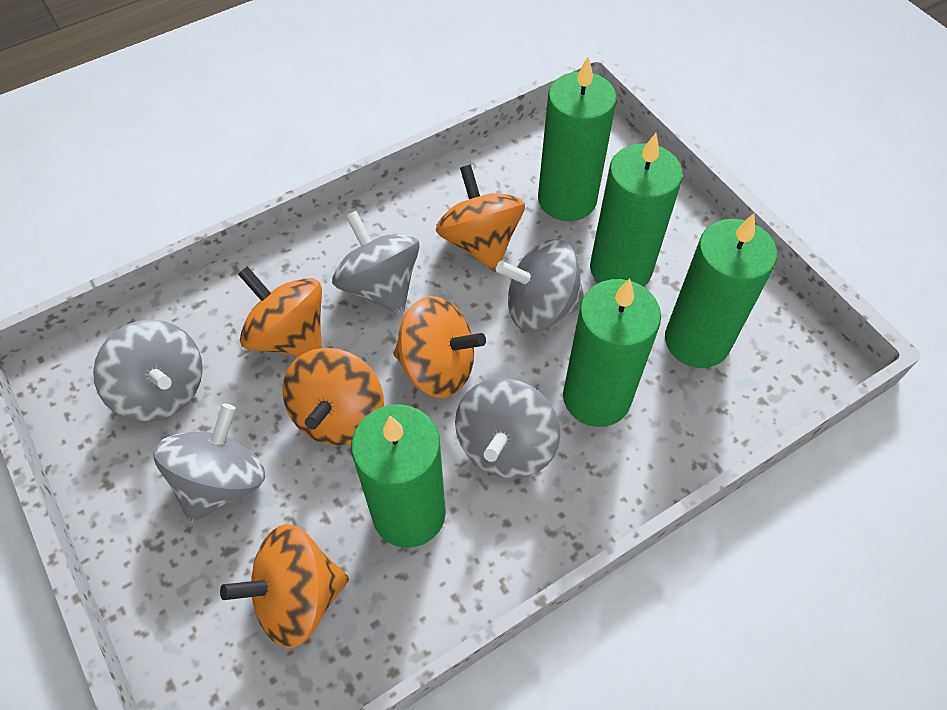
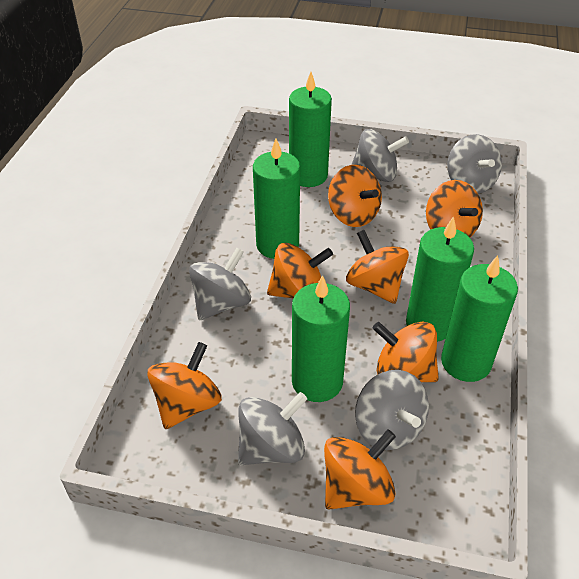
orange spinning top: [220,524,349,648] [238,266,322,356] [282,348,384,446] [394,296,486,398] [436,164,525,272] = 5 -> [147,342,222,429] [267,243,333,298] [324,429,396,510] [328,165,382,227] [346,230,409,304] [373,322,439,382] [426,180,483,238] = 7

